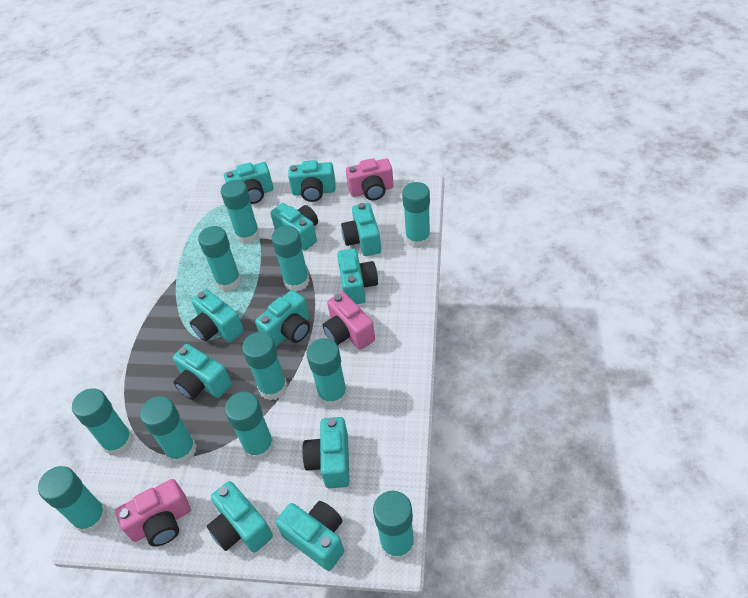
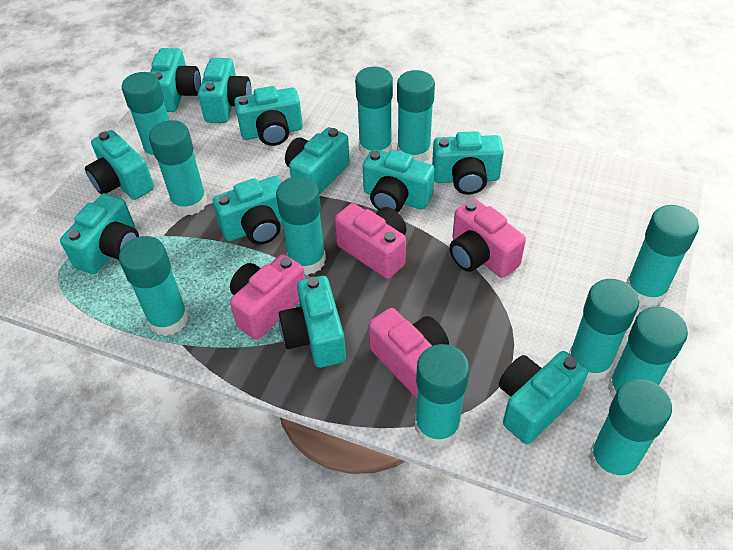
pink camera: [115,479,191,547] [323,292,375,350] [346,158,394,201] = 3 -> [230,254,305,340] [334,203,407,279] [369,308,449,398] [449,199,526,278] = 4

